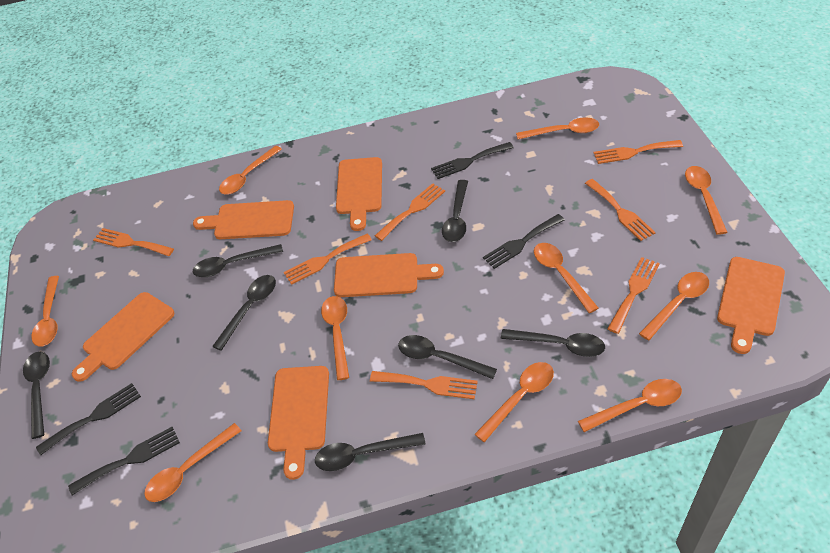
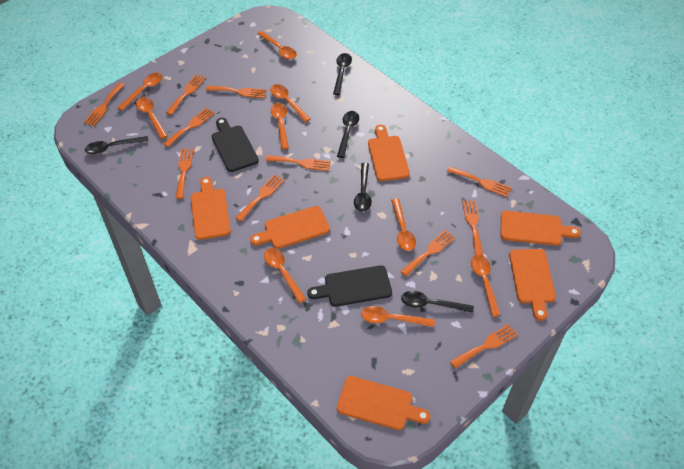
black cutting board: none = 0 -> [212,118,259,172] [307,265,392,307] = 2
black fork: [36,383,141,455] [68,427,180,495] [431,142,514,179] [483,214,565,269] = 4 -> none = 0
black spoon: [23,352,50,439] [193,244,283,277] [212,275,276,351] [315,433,426,471] [398,335,497,379] [442,180,468,242] [501,329,605,357] = 7 -> [85,136,149,155] [333,53,352,95] [337,111,359,158] [354,163,372,212] [401,291,474,313] = 5
orange fork: [93,228,174,256] [284,234,372,285] [370,371,478,399] [375,183,445,241] [585,179,656,241] [594,140,683,164] [607,257,660,334] = 7 -> [84,83,125,126] [163,108,215,147] [166,75,206,115] [176,149,194,199] [206,86,267,98] [236,174,285,222] [265,155,331,171] [400,230,456,277] [447,166,512,197] [450,324,518,369] [462,200,483,256] = 11
orange spoon: [32,276,59,347] [145,423,241,502] [219,146,282,195] [321,296,349,380] [474,362,554,442] [516,117,599,139] [534,243,598,313] [578,379,682,432] [639,272,709,341] [685,166,728,235] = 10 -> [118,73,162,111] [136,97,167,139] [257,31,297,59] [264,248,306,303] [270,84,311,122] [271,103,289,149] [361,306,435,327] [391,199,416,251] [471,255,500,317] = 9

